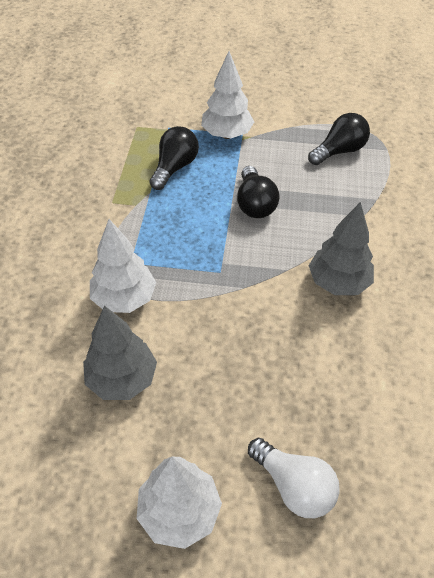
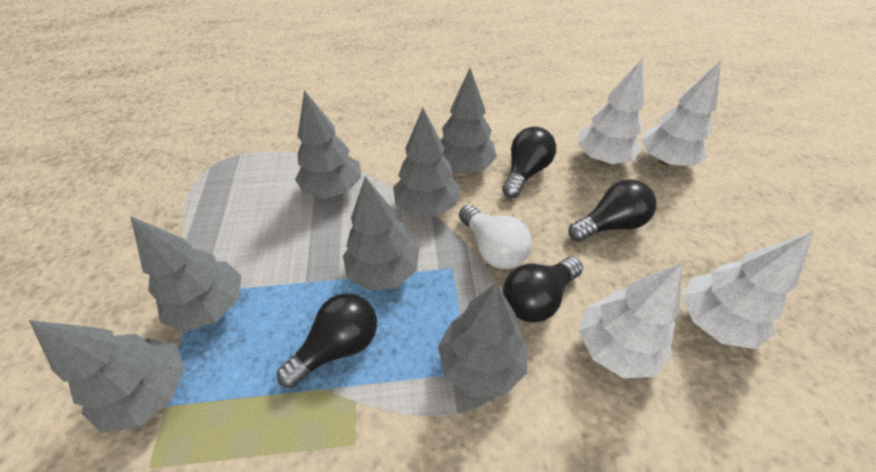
black light bulb: [149,126,199,190] [237,166,280,218] [308,113,370,165] = 3 -> [277,293,377,388] [502,127,556,198] [503,257,583,323] [568,179,656,242] = 4
grey tree: [83,306,157,400] [309,202,374,295] = 2 -> [29,320,185,433] [130,216,241,332] [295,90,361,199] [343,176,419,291] [393,108,461,216] [438,283,527,397] [440,68,497,174] = 7
white tree: [90,219,156,313] [137,457,222,549] [201,51,254,139] = 3 -> [578,59,644,164] [579,263,682,379] [641,61,721,166] [682,232,813,349] = 4

